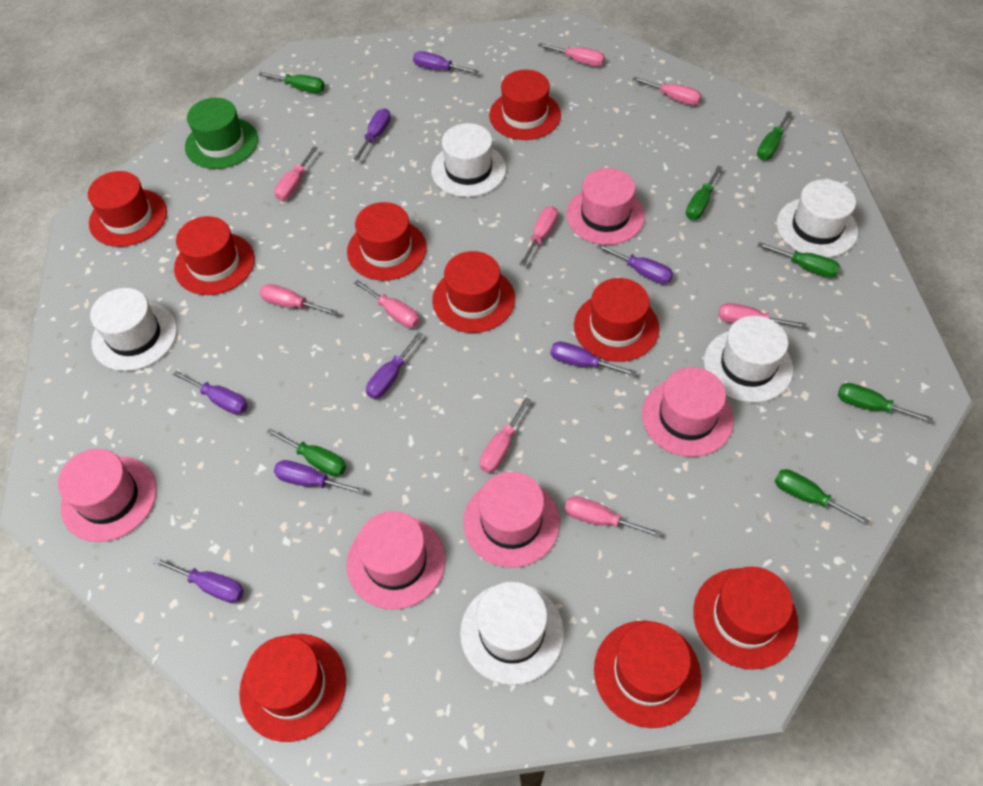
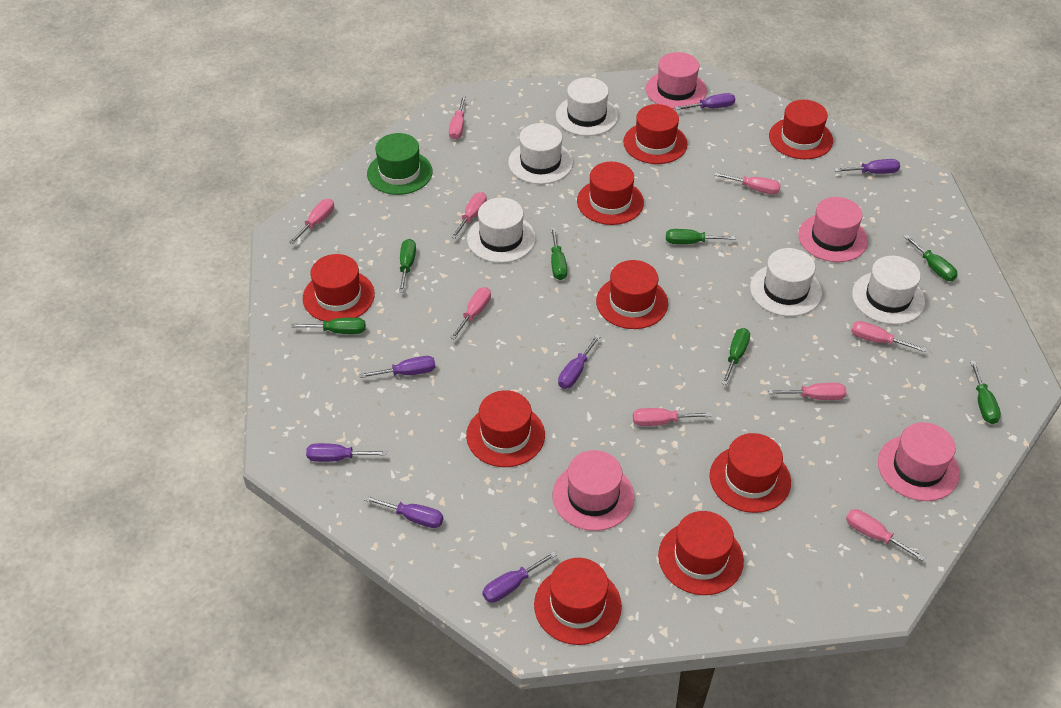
pink hat: [58,449,157,542] [346,511,446,610] [463,472,560,568] [566,168,645,245] [642,367,734,457] = 5 -> [553,450,634,531] [646,52,707,109] [798,197,868,262] [878,422,960,501] = 4
purple screwdriver: [153,557,244,603] [173,371,248,415] [274,460,365,495] [353,108,391,161] [366,332,423,399] [413,51,479,74] [550,341,637,376] [597,244,673,284] = 8 -> [306,443,387,462] [359,356,436,378] [364,496,443,528] [482,551,557,603] [558,335,601,389] [675,93,735,110] [835,159,900,174] = 7

